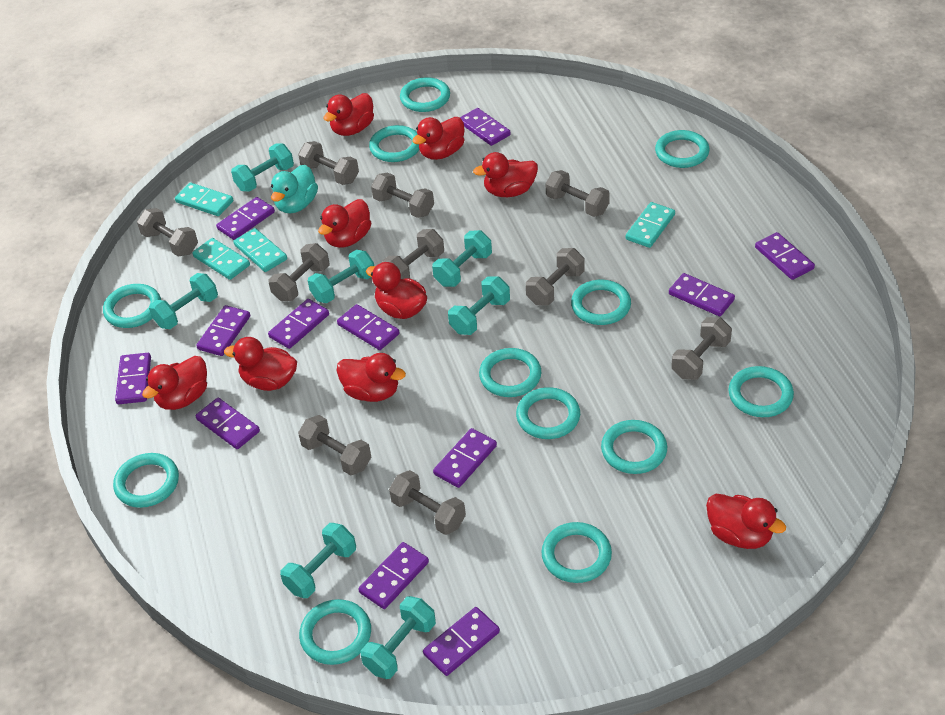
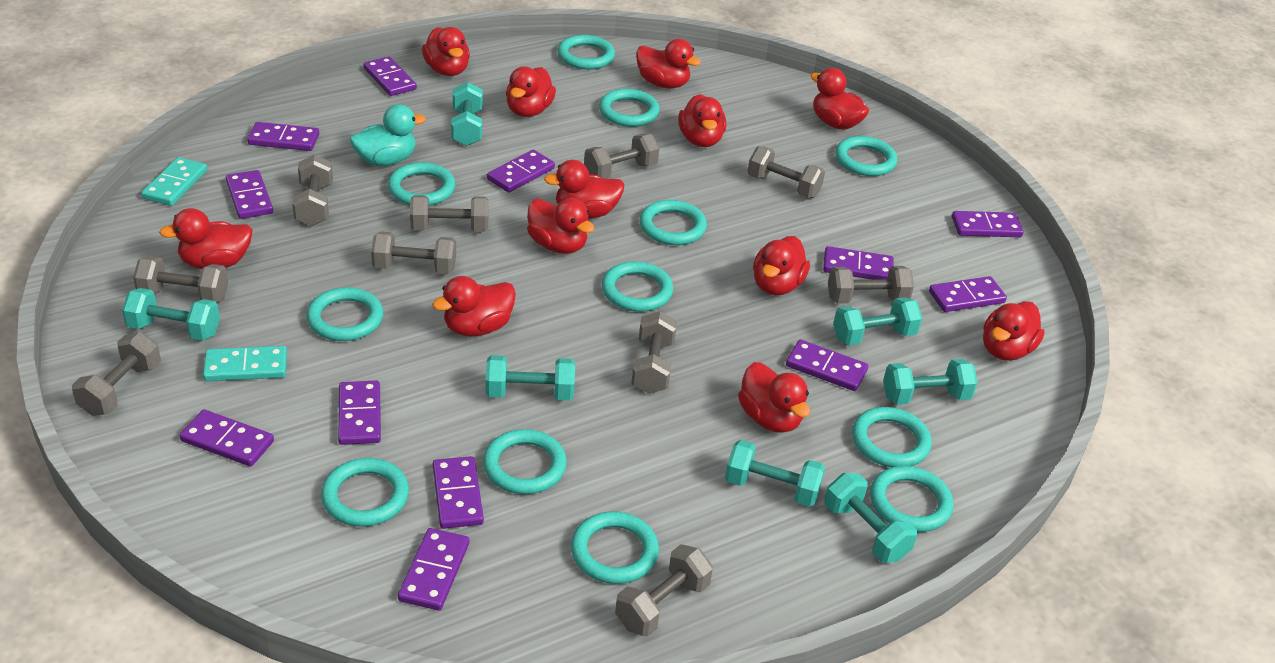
red duck: [142,356,207,410] [224,337,297,391] [318,199,371,248] [323,93,374,136] [336,353,406,402] [366,262,427,319] [412,117,465,160] [473,152,538,197] [706,494,786,549] = 9 -> [159,208,253,269] [422,27,470,76] [432,276,516,337] [506,66,556,117] [527,198,595,254] [544,160,625,219] [636,39,701,88] [678,94,726,147] [738,362,810,433] [753,236,810,295] [811,68,869,130] [983,301,1045,361] = 12
turquoise domino: [175,182,233,216] [192,238,250,280] [233,228,287,272] [625,202,675,248] = 4 -> [141,157,207,206] [203,346,287,381] = 2

